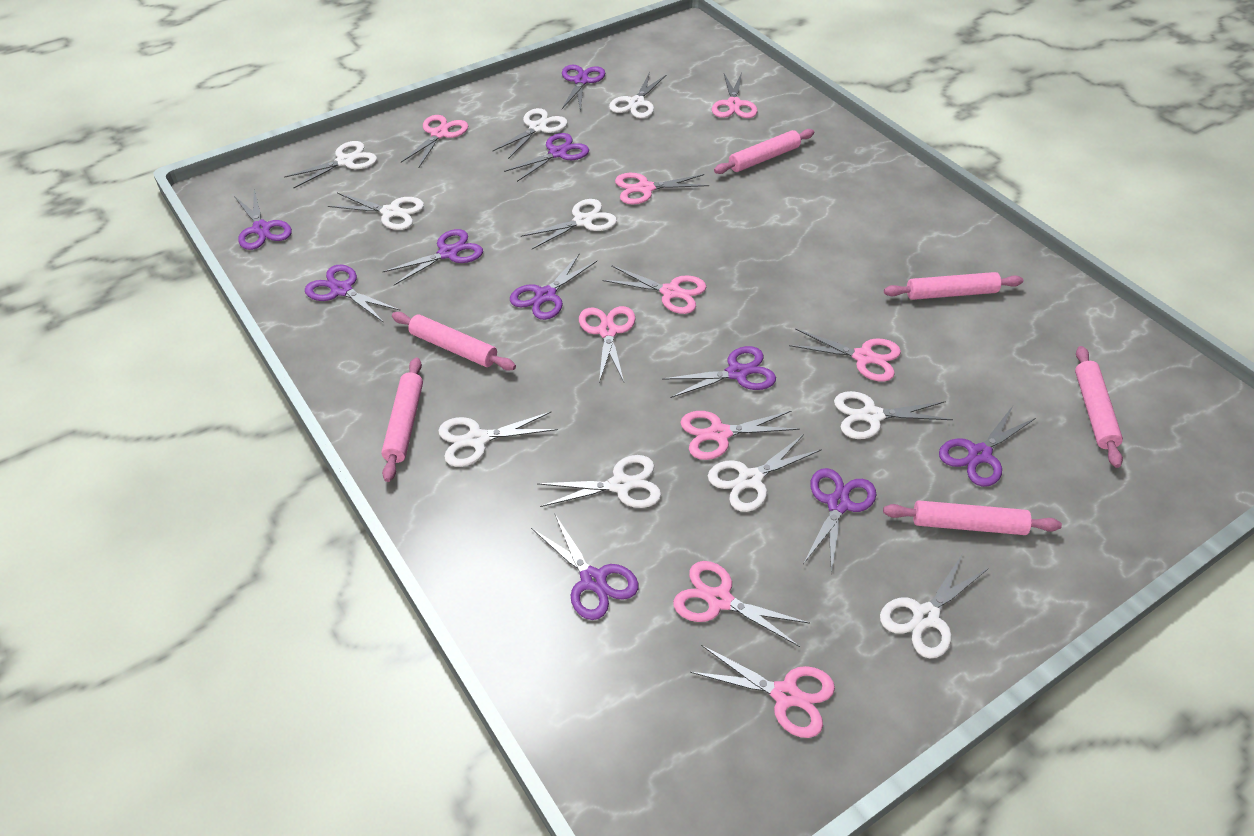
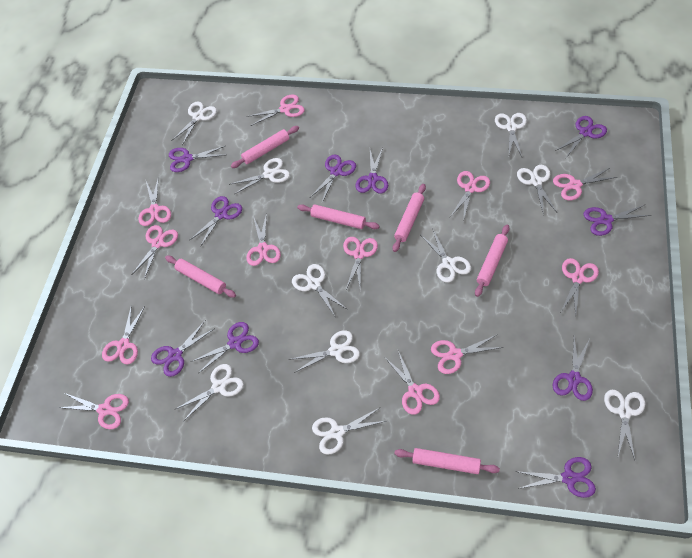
pink scissors: [401,115,468,168] [579,306,635,382] [602,265,706,314] [615,173,709,204] [673,561,810,647] [680,411,800,460] [690,645,835,738] [712,73,757,118] [789,328,901,382] = 9 -> [58,393,129,429] [102,305,145,365] [132,225,178,279] [138,177,171,226] [246,213,281,266] [247,94,305,126] [343,237,378,292] [385,351,440,415] [431,335,503,374] [450,171,490,221] [553,167,617,201] [561,258,599,316] = 12

